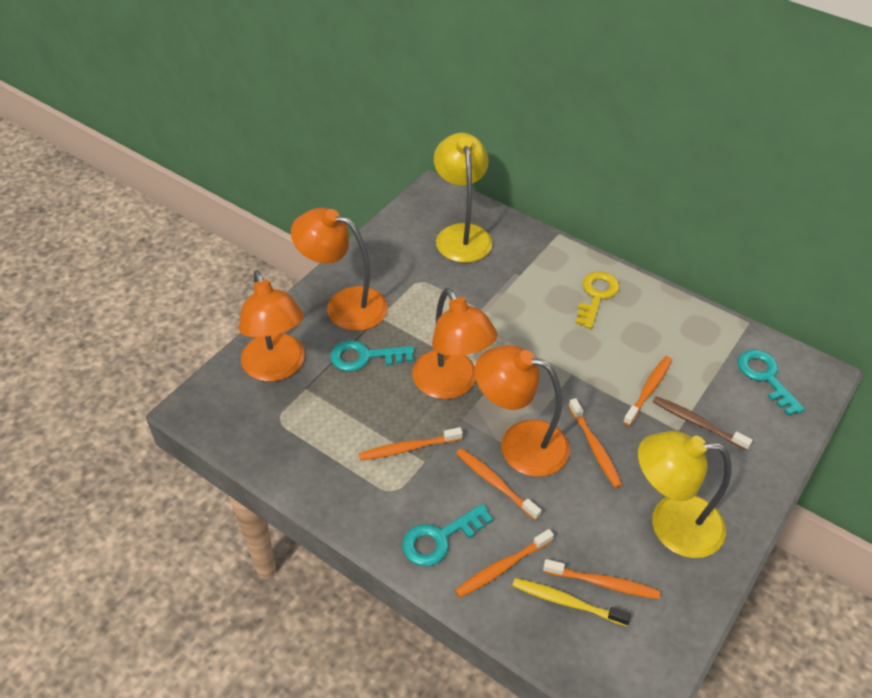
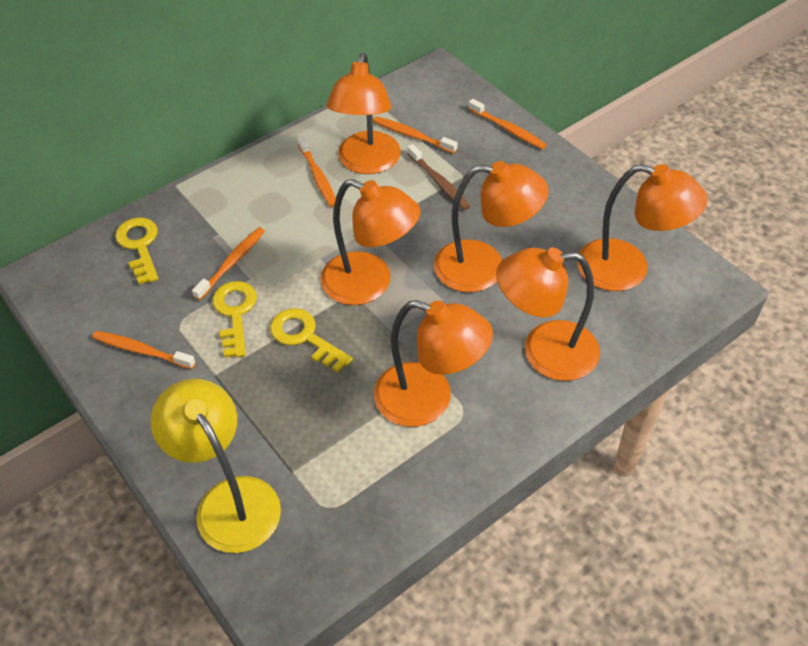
orange lamp: [239,270,305,382] [291,208,388,331] [412,288,498,399] [475,345,570,477] = 4 -> [321,179,421,305] [327,53,401,174] [374,300,493,427] [434,161,549,292] [496,247,600,381] [577,164,708,291] = 6
orange toothbrush: [359,427,463,461] [455,529,554,597] [456,448,542,520] [543,559,661,599] [568,398,622,488] [623,356,672,426] = 6 -> [92,331,196,369] [192,227,265,300] [298,136,336,207] [373,116,458,154] [468,99,547,150] = 5
turquoise key: [330,340,414,372] [402,504,493,566] [738,350,805,416] = 3 -> none = 0
yellow key: [575,271,620,329] = 1 -> [115,217,158,284] [212,281,257,358] [270,308,353,373] = 3
yellow lamp: [434,133,493,263] [638,431,731,558] = 2 -> [151,379,281,553] = 1
yellow toothbrush: [512,578,631,626] = 1 -> none = 0

